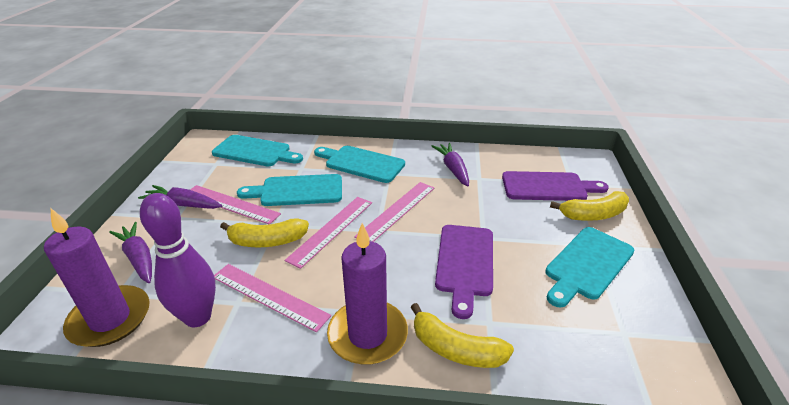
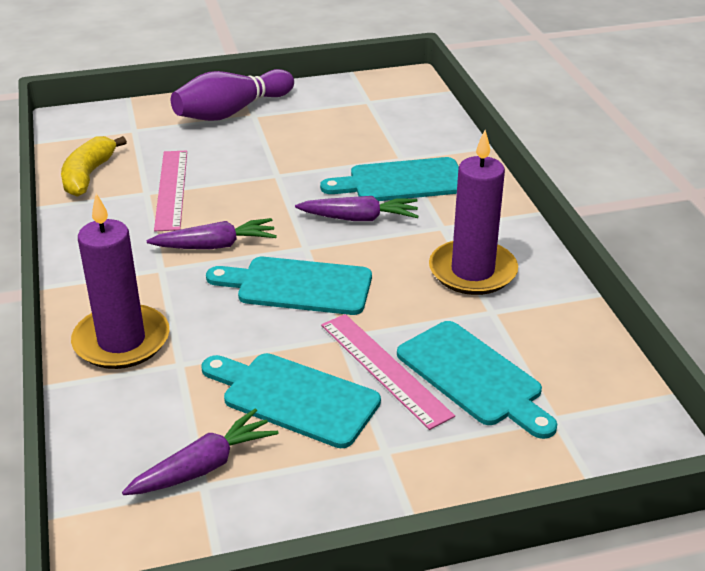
pink ruler: [190,185,281,224] [214,264,331,332] [285,197,372,269] [354,182,434,242] = 4 -> [154,151,187,231] [321,314,455,430] = 2
purple cutting board: [435,225,493,319] [502,171,609,201] = 2 -> none = 0
yellow banana: [220,218,309,247] [411,303,514,368] [550,191,629,221] = 3 -> [61,136,127,197] = 1

